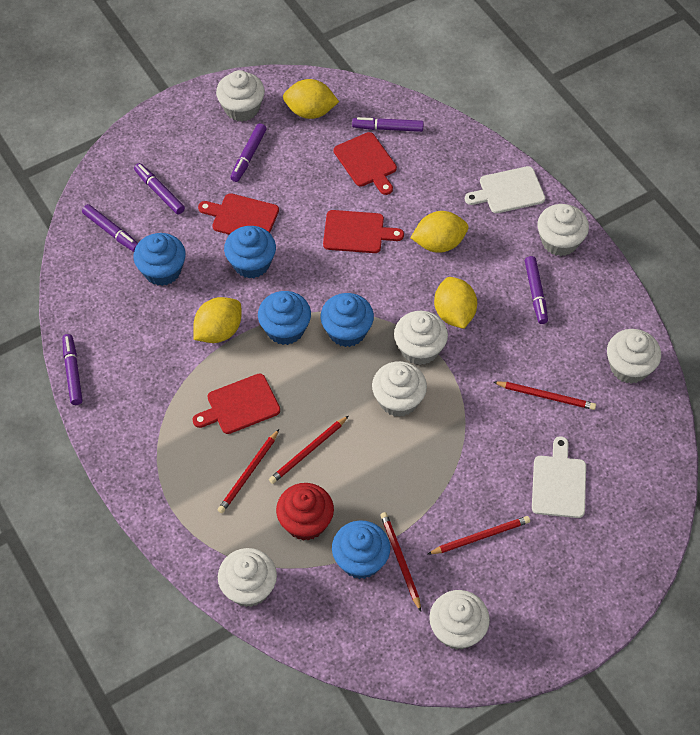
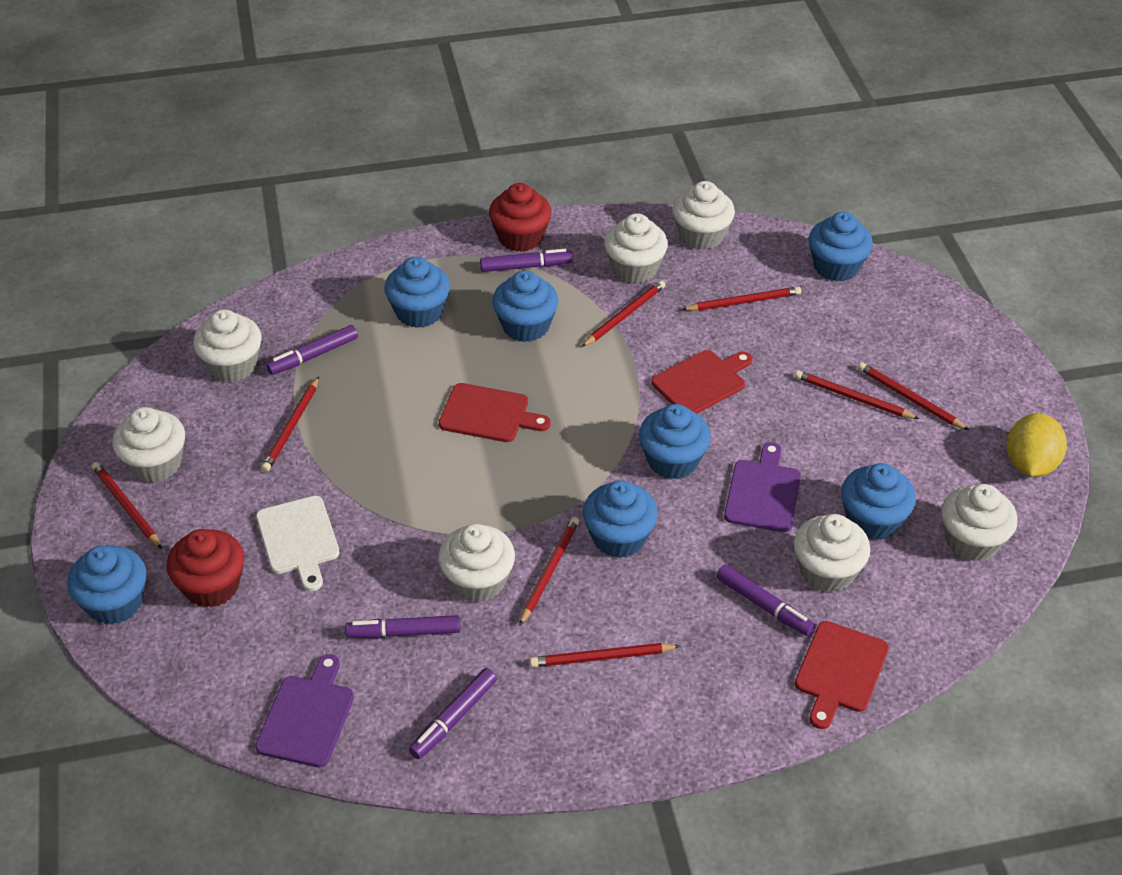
blue cupcake: [134,233,186,286] [224,226,276,278] [258,291,311,345] [320,293,374,347] [332,520,390,579] = 5 -> [67,545,146,625] [385,257,450,328] [492,270,558,342] [583,481,658,558] [639,404,711,479] [809,212,873,282] [841,463,916,540] = 7
purple cutting board: none = 0 -> [255,654,354,767] [724,442,801,532] = 2
purple marker: [62,334,83,405] [82,204,138,252] [134,163,185,214] [230,123,267,182] [352,117,424,132] [525,256,548,324] = 6 -> [266,325,358,375] [345,615,460,638] [409,668,497,759] [480,249,573,272] [716,565,815,636] = 5
red cupcake: [276,483,334,541] = 1 -> [167,529,244,608] [489,183,551,252] = 2
red cutting board: [192,374,280,434] [198,193,279,235] [323,210,404,253] [334,132,397,195] = 4 -> [439,383,551,442] [651,350,753,414] [795,621,889,729] = 3
red pencil: [218,429,279,513] [269,416,348,484] [380,512,421,611] [428,516,530,554] [494,381,596,410] = 5 -> [92,462,162,549] [261,376,319,472] [519,517,579,626] [530,643,680,667] [581,280,665,347] [681,286,801,311] [795,370,919,419] [858,362,969,430] = 8
white cutting board: [465,166,545,213] [532,436,586,518] = 2 -> [256,496,339,591] = 1
yellow lemon: [193,297,242,343] [283,79,339,119] [411,211,468,253] [434,277,477,329] = 4 -> [1006,413,1067,477] = 1

